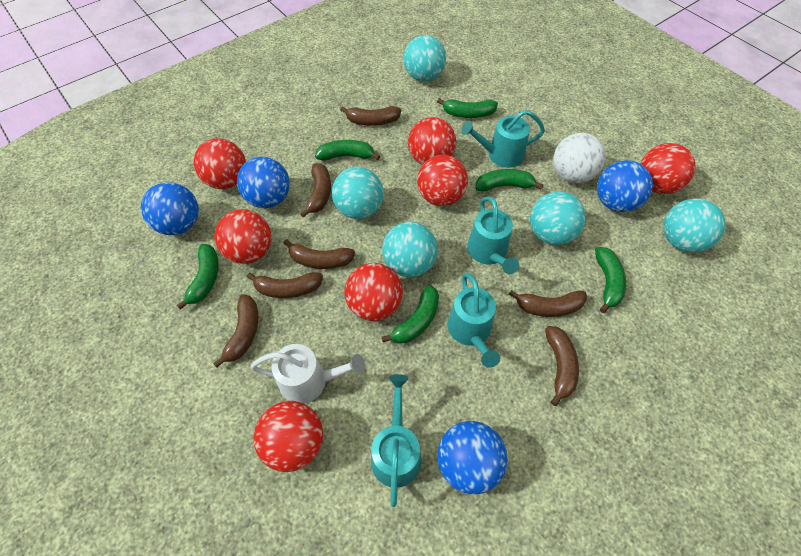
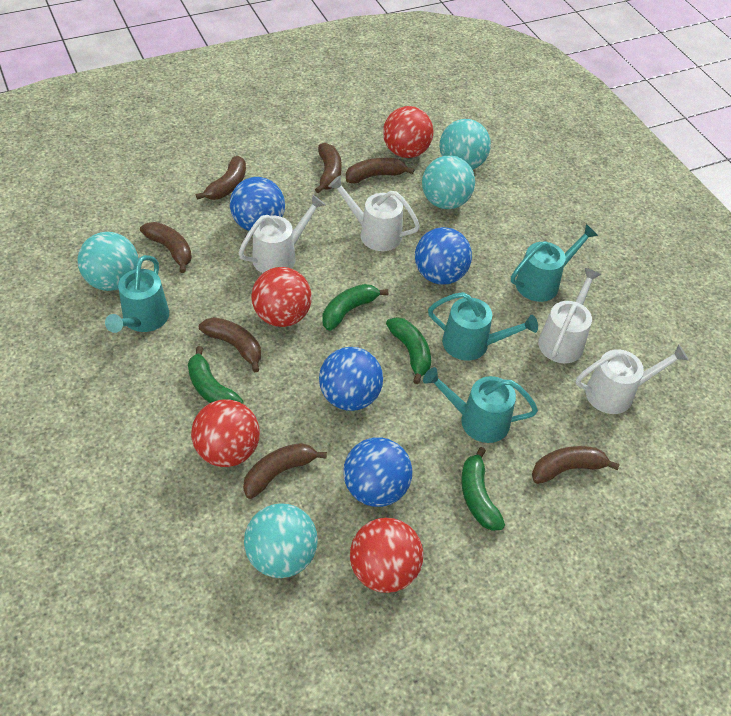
green banana: [177,244,219,310] [315,140,380,160] [382,285,439,344] [437,98,498,118] [475,169,543,192] [595,247,626,313] = 6 -> [188,346,243,404] [322,284,388,331] [386,317,431,384] [461,447,505,531] = 4
red ball: [194,138,246,189] [214,209,272,264] [254,401,323,472] [344,263,403,321] [408,117,456,165] [417,154,468,206] [640,143,696,194] = 7 -> [191,399,260,467] [252,267,312,327] [350,518,423,593] [383,106,433,158] = 4
turquoise ball: [332,167,384,219] [382,222,438,277] [403,35,446,82] [530,191,586,245] [663,198,726,252] = 5 -> [78,232,138,291] [244,503,318,578] [422,155,475,209] [439,119,491,170] = 4
white ball: [553,133,606,183] = 1 -> none = 0
white watering can: [251,344,365,404] = 1 -> [238,194,325,273] [328,176,420,251] [538,268,601,363] [576,344,688,414] = 4

